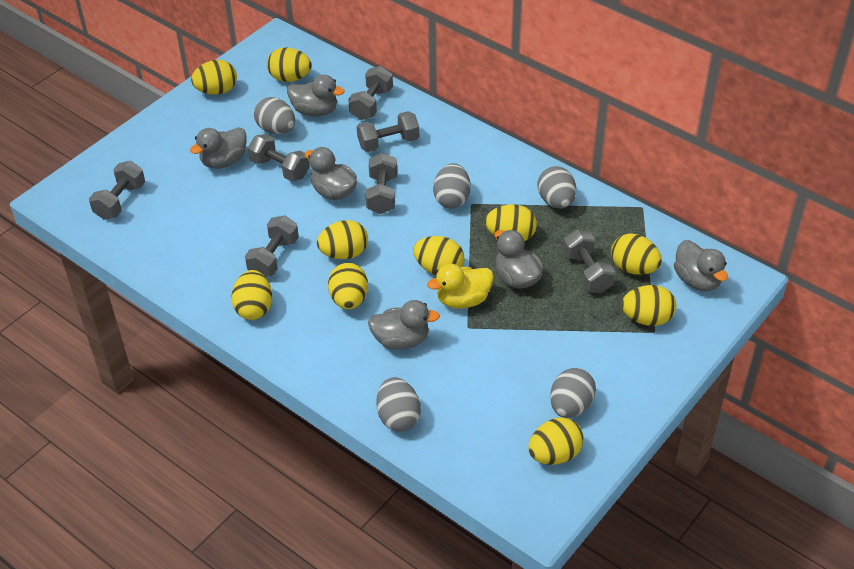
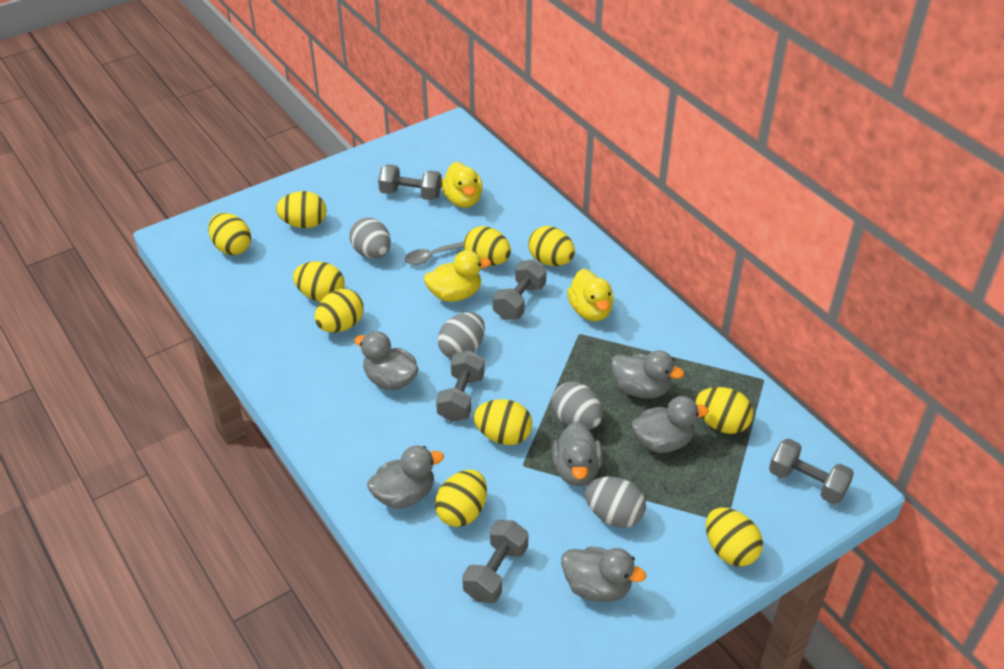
grey dumbbell: [89,161,145,220] [245,216,299,277] [248,134,309,181] [348,66,393,120] [357,111,419,152] [366,153,397,214] [563,229,615,293] = 7 -> [378,164,441,200] [436,350,485,422] [462,520,528,603] [493,259,547,320] [769,439,854,504] = 5
grey egg: [254,97,295,134] [376,377,421,432] [433,163,471,209] [537,166,576,209] [550,368,596,418] = 5 -> [349,218,391,259] [438,312,485,359] [552,382,603,430] [585,477,646,528] = 4
grey spoon: none = 0 -> [405,242,464,265] = 1
yellow duck: [427,264,494,309] = 1 -> [424,250,491,302] [441,162,483,208] [567,269,614,321] = 3

